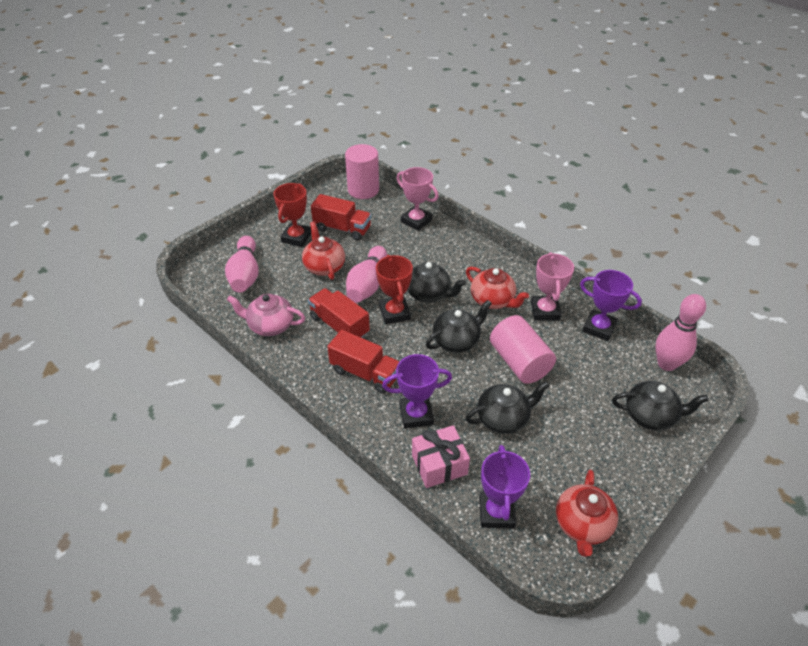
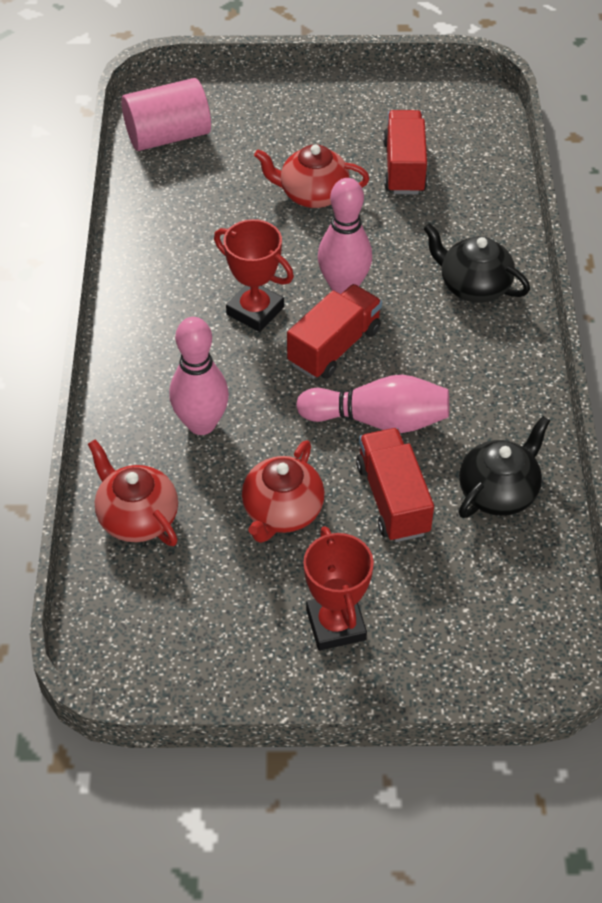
black teapot: [408,262,466,303] [426,300,492,353] [466,381,549,434] [612,381,709,430] = 4 -> [423,223,530,303] [459,416,550,518] = 2
pink cylinder: [345,144,379,199] [490,315,556,384] = 2 -> [121,78,211,151] = 1
pink gift: [412,425,470,488] = 1 -> none = 0
pink teapot: [227,294,305,336] = 1 -> none = 0
pink trophy: [397,167,439,231] [531,252,574,320] = 2 -> none = 0
purple trophy: [382,354,452,429] [479,445,530,528] [580,270,642,341] = 3 -> none = 0

